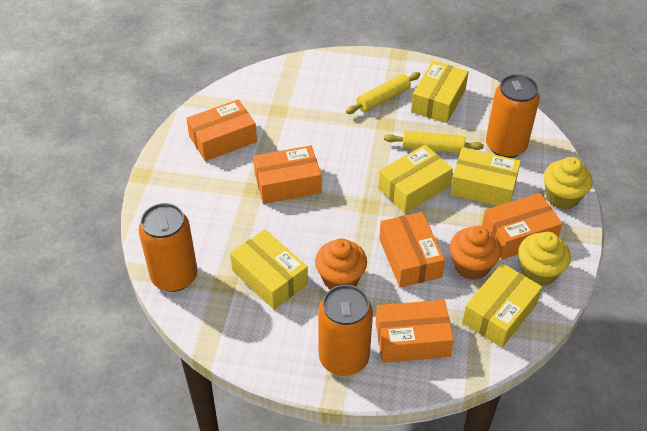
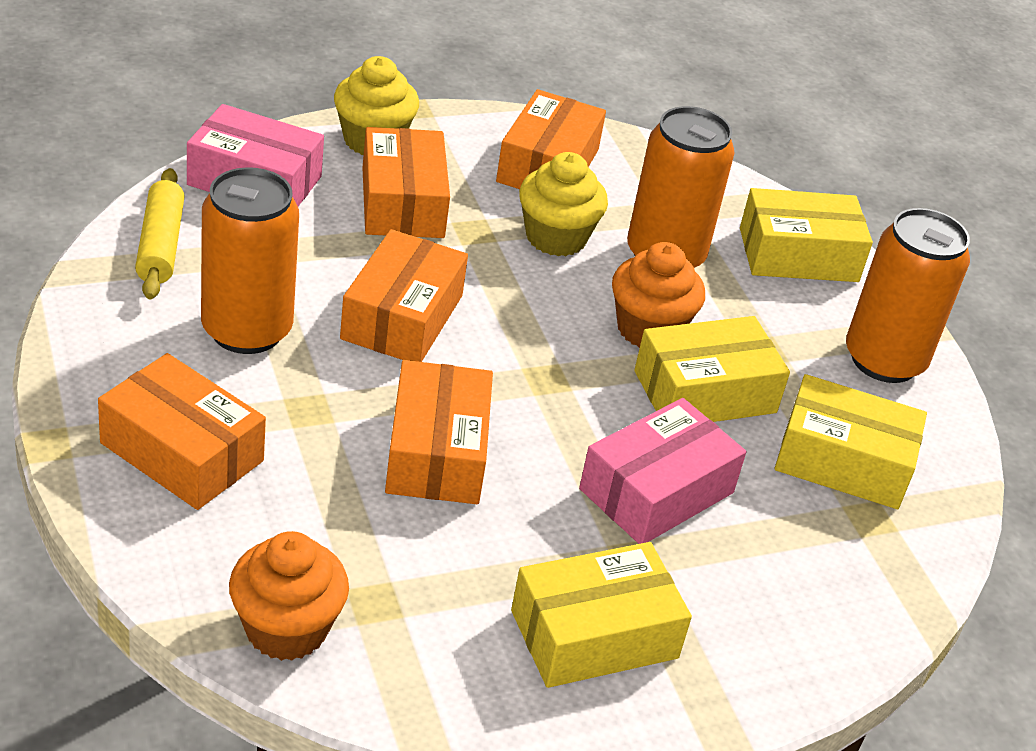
pink box: none = 0 -> [187,104,324,206] [579,398,746,544] = 2
yellow box: [230,229,308,309] [378,145,453,214] [411,61,469,123] [450,147,521,206] [462,263,542,348] = 5 -> [511,542,692,688] [634,316,790,422] [740,188,873,282] [775,374,927,509] = 4
yellow rolling pin: [346,72,420,114] [384,131,484,153] = 2 -> [135,168,185,299] = 1

